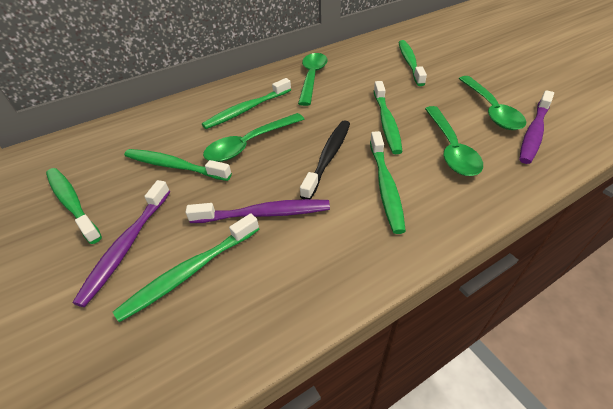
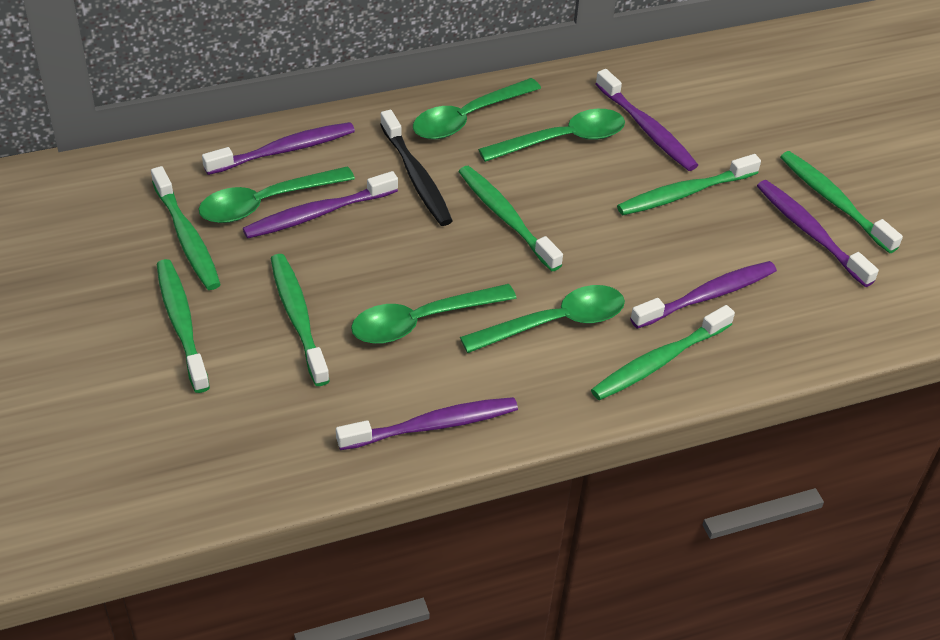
green spoon: [203,113,304,162] [298,53,327,106] [425,106,483,176] [459,76,526,130] = 4 -> [199,166,355,223] [351,284,516,344] [413,78,541,139] [460,285,625,353] [478,109,625,162] = 5
purple toothbrush: [72,180,170,307] [186,199,330,223] [519,90,554,164] = 3 -> [202,122,355,175] [243,171,398,239] [336,397,518,450] [596,69,698,171] [630,261,777,329] [757,180,879,287] = 6

